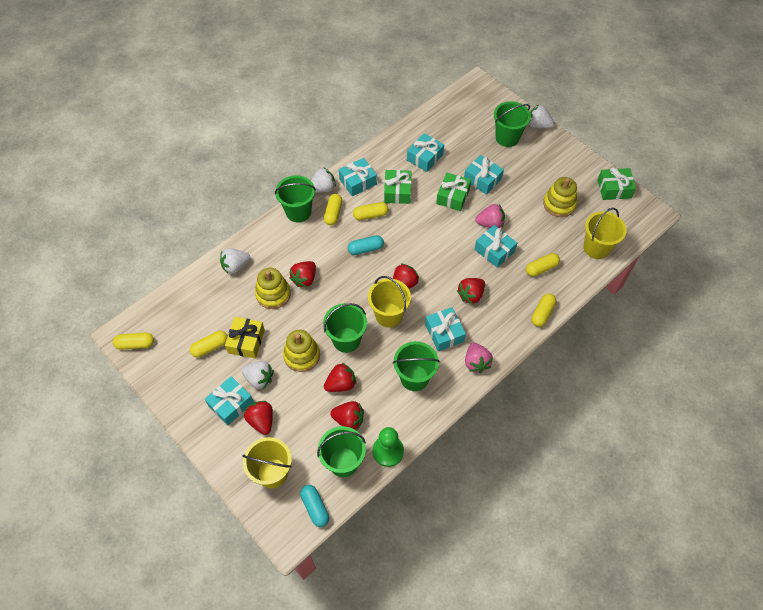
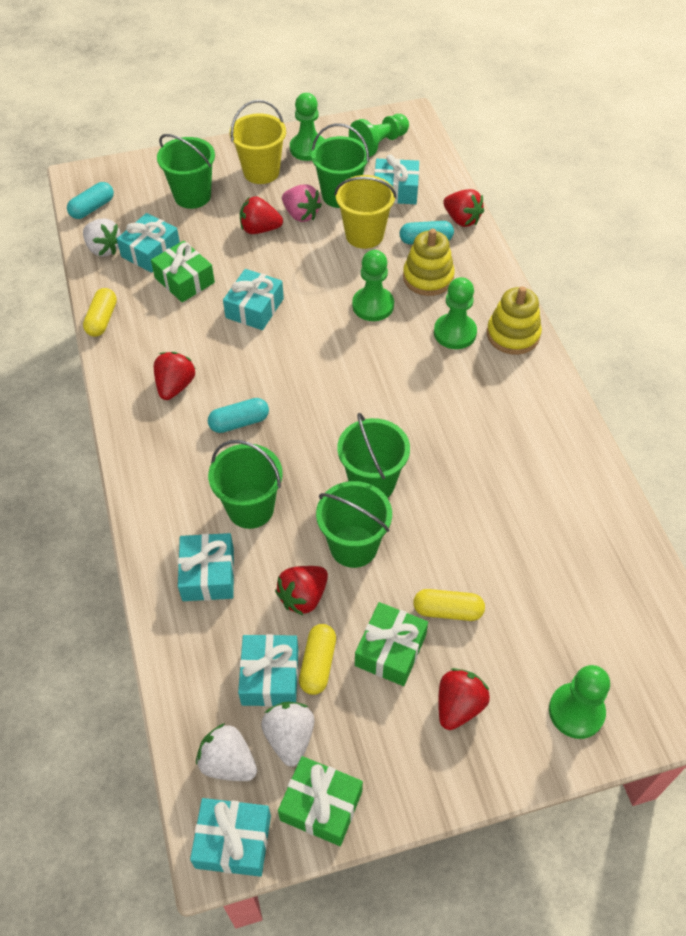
green pawn: [373,427,404,467] = 1 -> [290,93,324,161] [349,114,409,157] [352,250,394,321] [434,277,477,349] [549,665,610,739] = 5
pink strawberry: [465,342,493,373] [475,204,505,228] = 2 -> [282,184,322,222] = 1
red strawberry: [244,401,273,435] [289,261,316,288] [324,363,356,392] [330,401,364,430] [393,263,419,289] [457,278,485,304] = 6 -> [154,352,195,400] [240,196,283,234] [275,566,328,615] [438,668,490,730] [443,189,484,227] = 5
turquoise capsule: [300,485,329,527] [348,235,384,255] = 2 -> [67,182,114,219] [208,398,269,433] [400,221,454,244] = 3
white strawberry: [220,248,250,274] [241,361,274,389] [311,167,336,193] [529,105,554,128] = 4 -> [83,218,121,257] [196,723,257,781] [261,702,315,767] = 3
yellow bucket: [242,437,292,488] [368,276,411,327] [584,208,627,259] = 3 -> [230,100,286,184] [334,175,397,249] = 2
yellow capsule: [113,333,154,350] [190,331,228,357] [324,194,342,225] [353,202,389,220] [526,253,560,277] [531,293,556,327] = 6 -> [83,288,117,337] [299,624,336,695] [413,589,485,621] = 3
yellow gift: [225,317,265,359] = 1 -> none = 0
yellow stacking toy: [255,268,291,309] [283,330,320,372] [543,177,577,217] = 3 -> [403,229,455,296] [487,286,542,355] = 2

